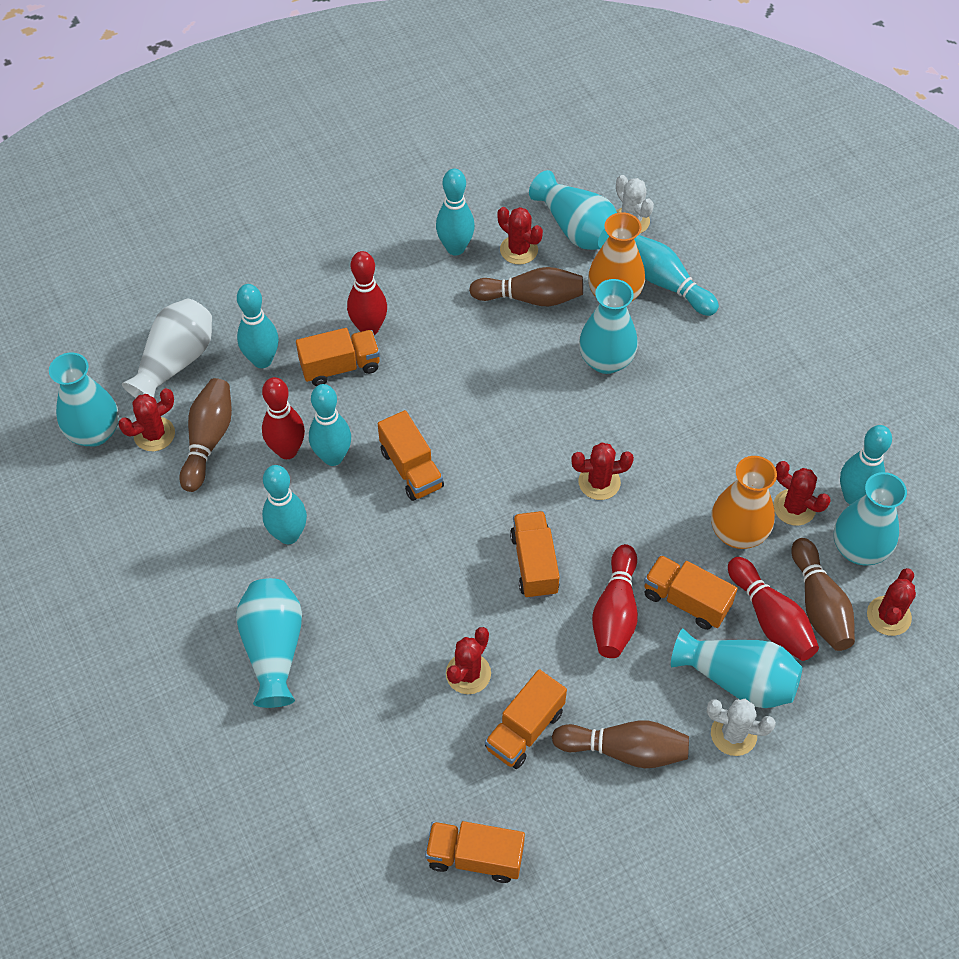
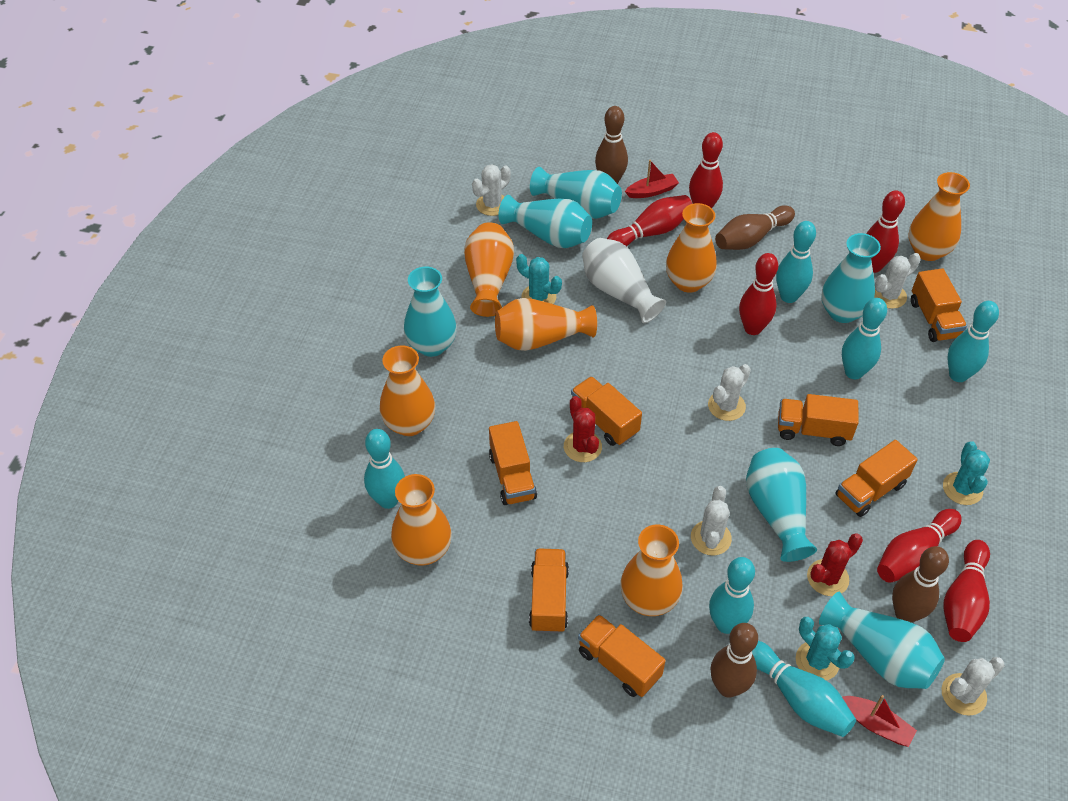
orange truck: [296,328,380,386] [378,410,444,501] [425,821,525,883] [485,669,567,769] [510,511,560,599] [644,555,738,630] = 6 -> [489,421,537,505] [529,549,569,633] [571,376,642,446] [578,614,666,697] [778,394,859,446] [836,440,918,517] [911,268,967,342] = 7
orange vase: [588,212,645,302] [711,456,777,549] = 2 -> [380,346,435,436] [391,474,452,566] [464,222,514,317] [495,298,597,351] [620,524,683,616] [666,203,717,293] [909,172,970,261] = 7
red boat: none = 0 -> [625,160,679,198] [842,695,917,747] = 2
red bowling pin: [262,377,305,459] [347,251,387,335] [592,544,638,658] [728,557,819,661] = 4 -> [607,195,692,246] [689,132,723,208] [739,253,778,335] [866,190,905,273] [877,509,962,583] [944,540,990,642] = 6
red cactus: [118,388,175,451] [446,627,491,694] [497,207,543,265] [571,442,634,500] [773,461,831,526] [867,568,916,636] = 6 -> [564,396,602,462] [807,533,863,596] = 2
turquoise cactus: none = 0 -> [516,254,562,304] [796,617,855,680] [943,441,990,505] = 3
white cactus: [616,175,654,233] [707,699,776,756] = 2 -> [472,164,511,216] [691,486,732,556] [708,364,751,421] [874,253,921,309] [941,657,1005,716] = 5

